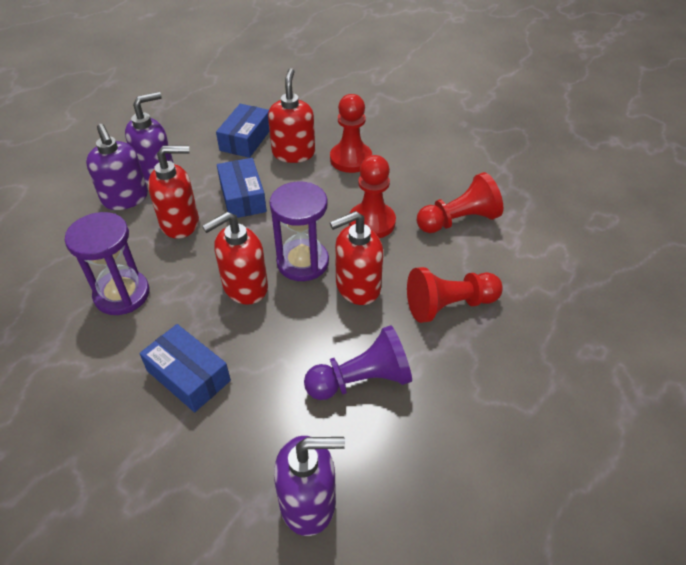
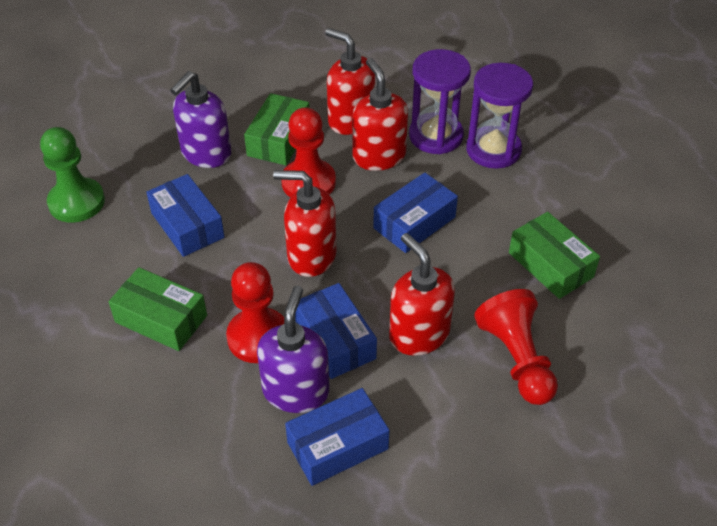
blue box: [139,324,231,412] [216,104,270,158] [217,158,267,218] = 3 -> [146,174,224,257] [285,388,389,486] [295,283,377,379] [373,173,458,253] = 4
green box: none = 0 -> [109,267,207,351] [244,93,309,165] [509,212,600,299] = 3
green pawn: none = 0 -> [40,127,105,223] = 1
purple pawn: [304,325,412,400] = 1 -> none = 0
purple soap dispenser: [86,124,148,210] [125,92,173,184] [274,436,345,536] = 3 -> [170,71,231,168] [257,286,330,413] = 2
red pawn: [330,94,372,173] [349,155,396,238] [407,267,503,323] [417,172,503,233] = 4 -> [226,262,284,363] [281,107,336,198] [474,289,558,405] = 3

